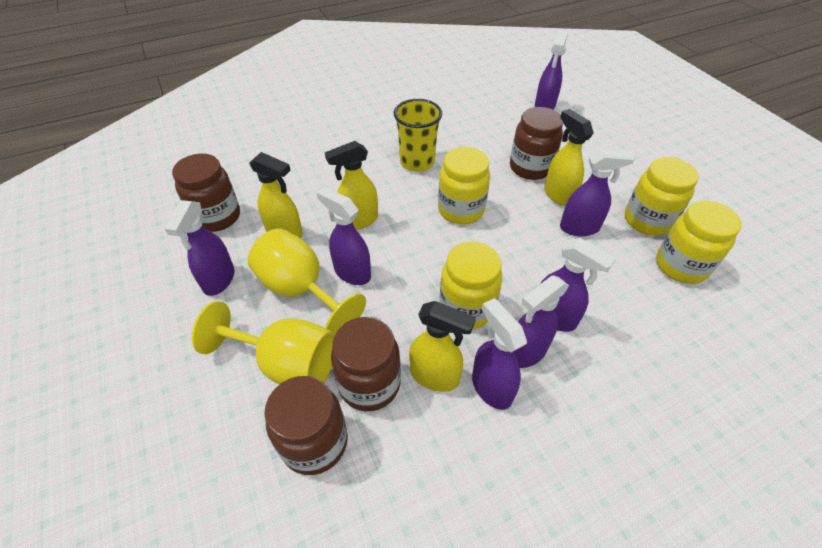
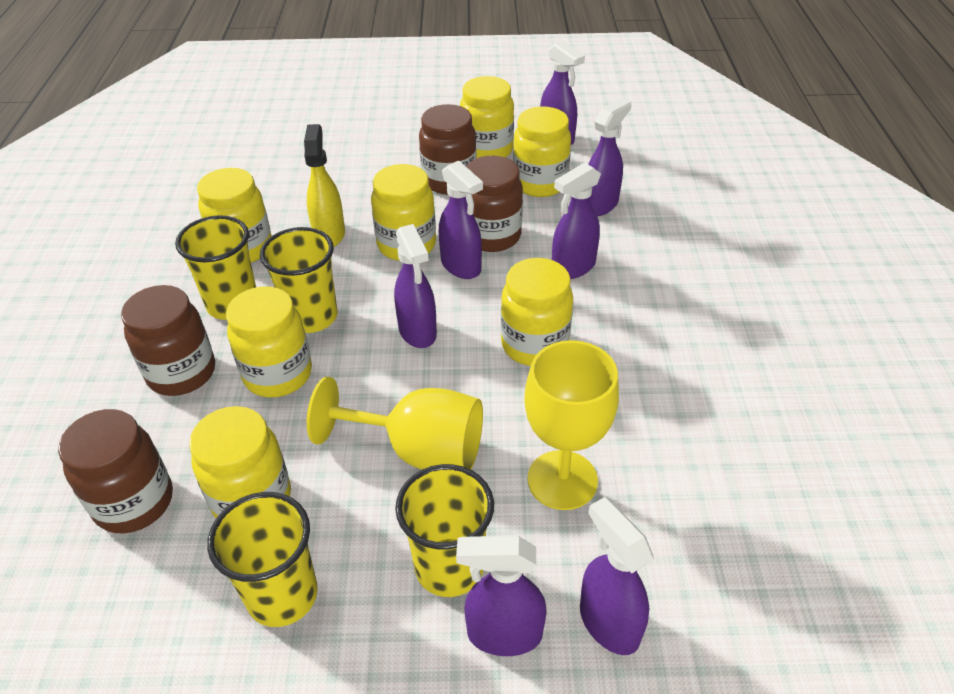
yellow cup: [394,99,442,172] = 1 -> [175,215,256,320] [207,492,318,627] [260,227,337,333] [395,464,494,597] = 4
yellow jar: [438,147,490,224] [440,242,502,329] [625,157,699,236] [656,200,741,284] = 4 -> [189,406,291,518] [197,168,272,263] [226,286,312,398] [371,164,436,261] [460,76,514,158] [501,258,573,366] [513,106,571,197] = 7
yellow spray bottle: [249,152,303,239] [325,141,378,230] [409,301,476,392] [544,109,594,206] = 4 -> [304,124,345,247] = 1

